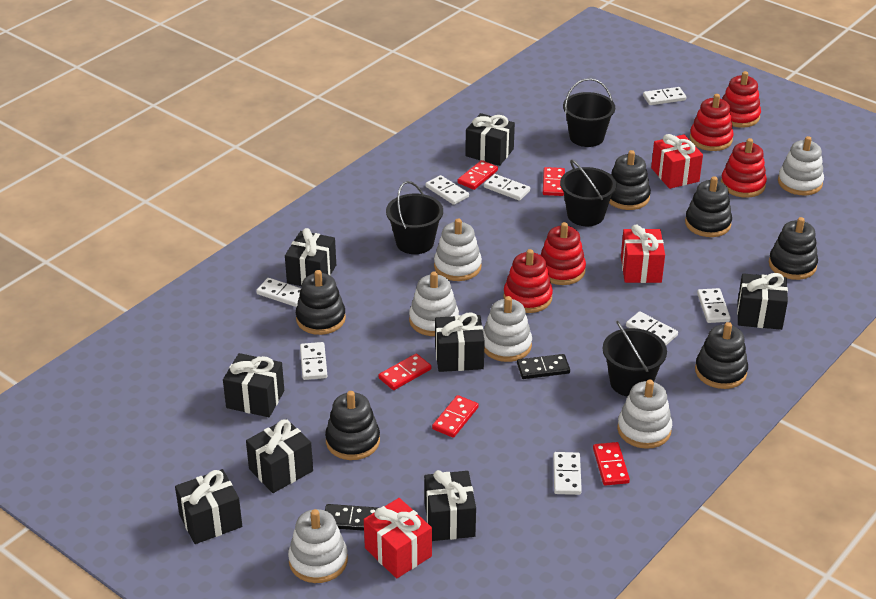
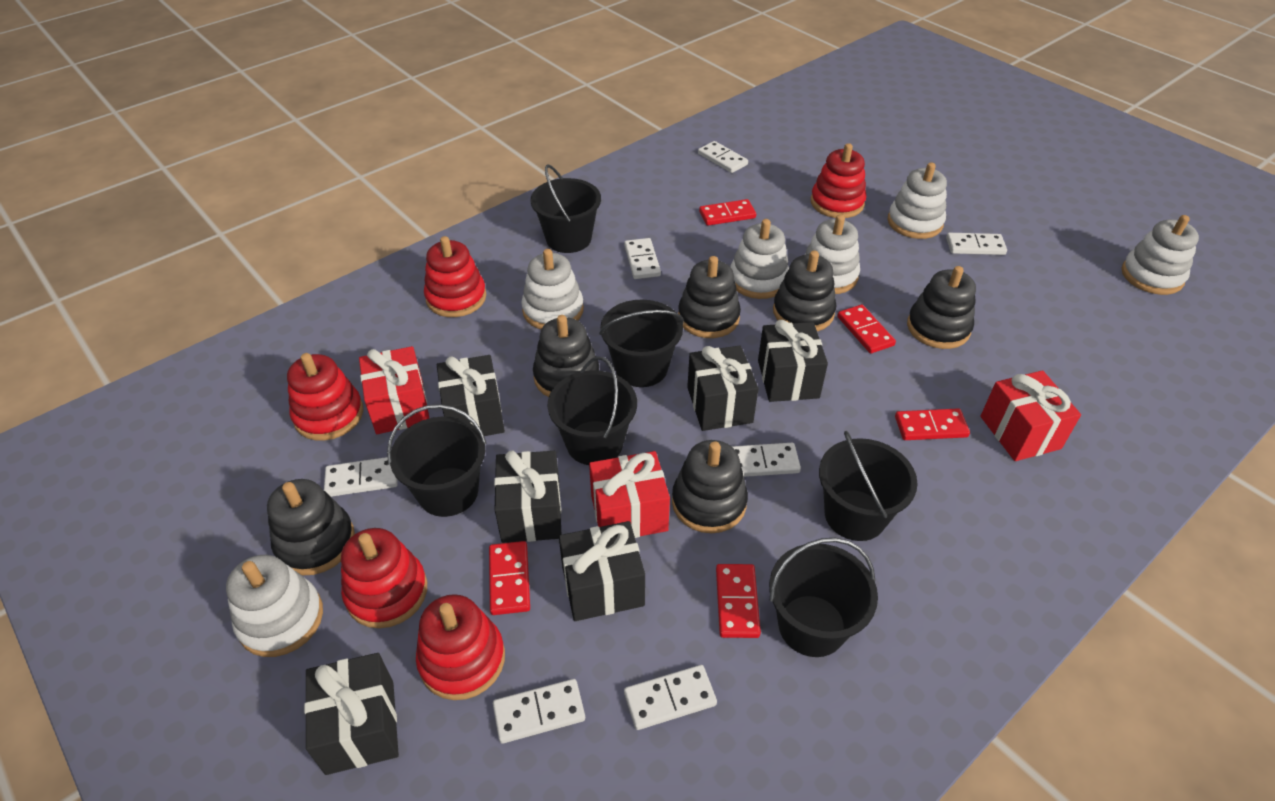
black bucket: [386,181,443,254] [560,160,616,226] [563,78,615,147] [603,321,667,397] = 4 -> [387,404,487,517] [531,164,601,253] [548,356,637,465] [599,300,684,387] [769,538,878,657] [819,431,918,541] = 6
black domino: [325,504,378,531] [517,354,570,379] = 2 -> none = 0
black gift: [175,469,242,544] [223,353,284,417] [246,419,313,493] [285,228,336,286] [424,470,476,541] [435,312,485,372] [465,113,515,166] [737,273,788,330] = 8 -> [304,653,399,775] [437,355,505,436] [494,450,561,543] [559,521,645,621] [687,345,758,431] [758,320,828,402] = 6
white domino: [256,278,301,307] [300,342,327,380] [426,175,469,205] [484,174,530,201] [553,452,582,495] [626,311,678,345] [643,87,686,105] [697,288,731,323] = 8 -> [324,457,398,497] [493,679,585,744] [624,238,661,279] [624,665,717,730] [698,141,748,173] [732,443,801,477] [946,233,1007,255] = 7

